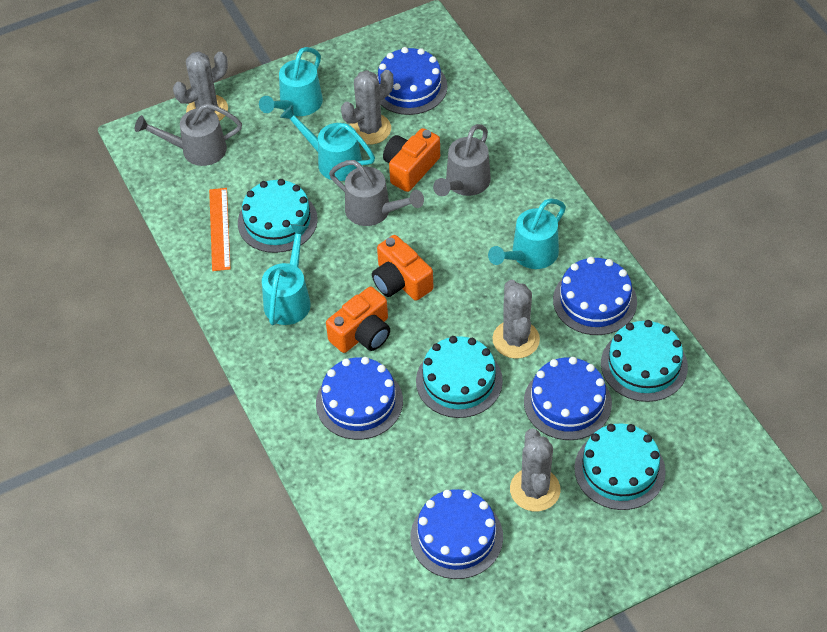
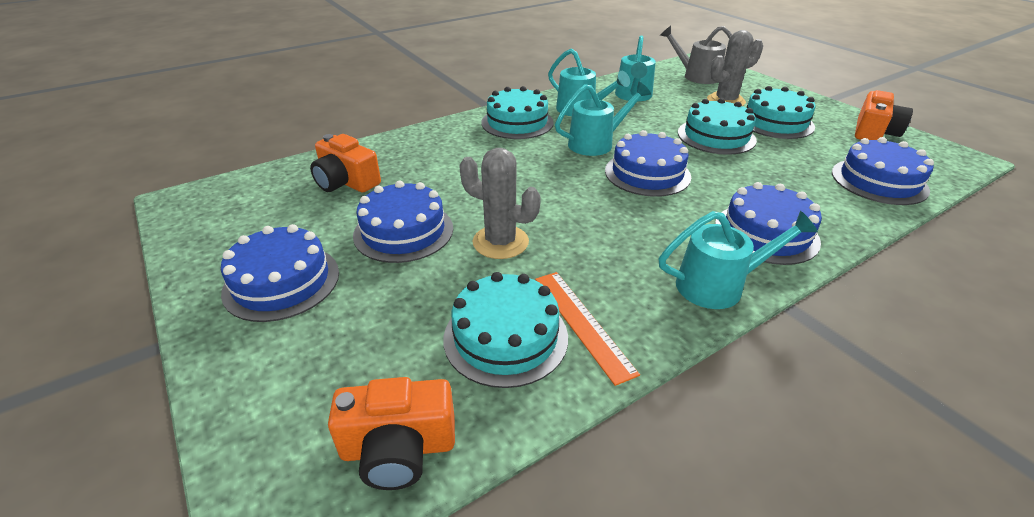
grey cactus: [173,52,228,121] [341,70,394,145] [492,280,540,359] [510,428,561,511] = 4 -> [459,148,541,259] [707,30,763,106] = 2
grey watering can: [135,103,242,166] [329,160,424,226] [433,124,491,196] = 3 -> [660,26,732,84] = 1

